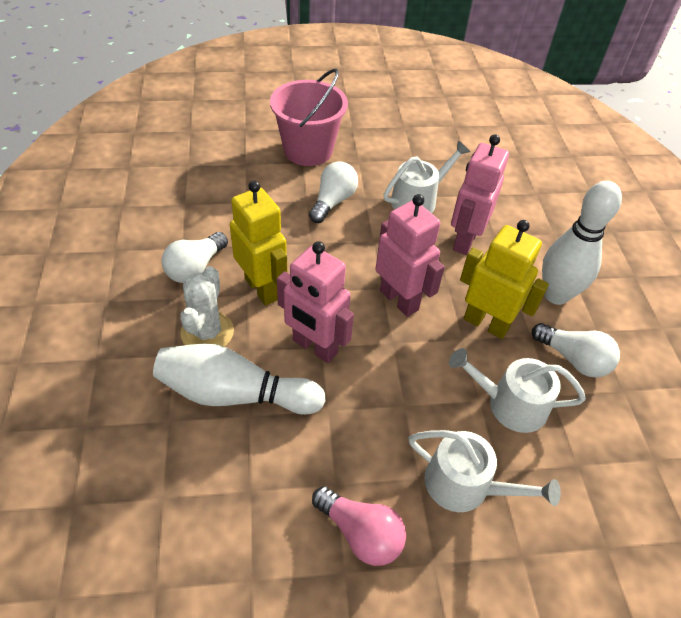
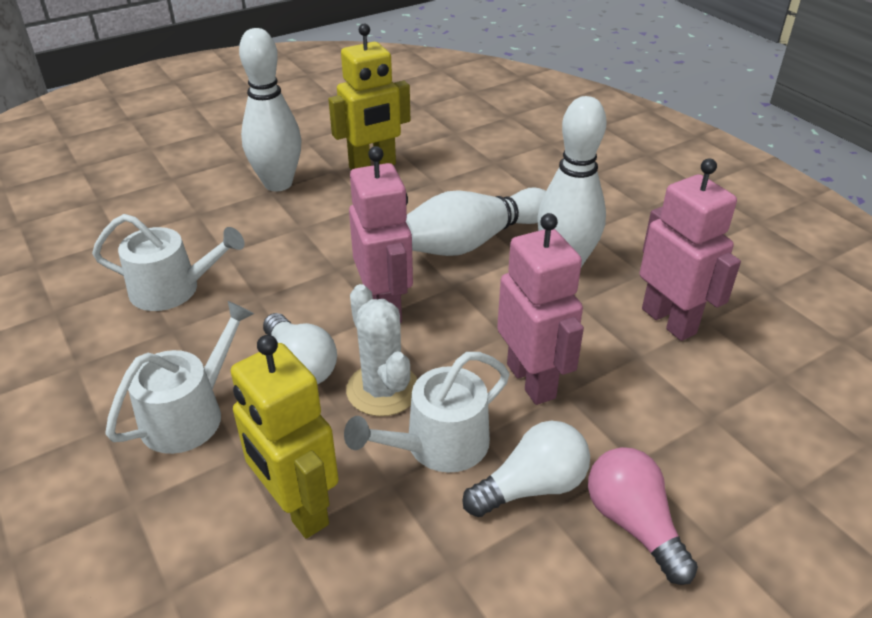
pink bucket: [270,69,348,166] = 1 -> none = 0
white bowling pin: [153,344,326,415] [542,181,622,305] = 2 -> [239,28,301,191] [406,188,546,256] [537,96,606,267] = 3
white light bulb: [162,232,228,283] [309,161,358,223] [532,323,620,378] = 3 -> [263,313,337,384] [462,421,590,517] = 2

